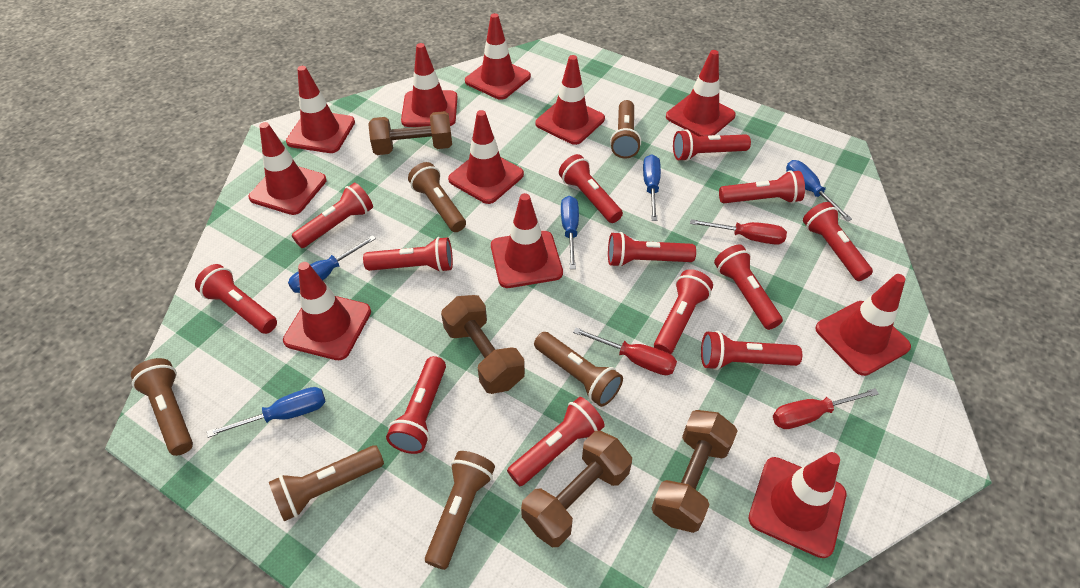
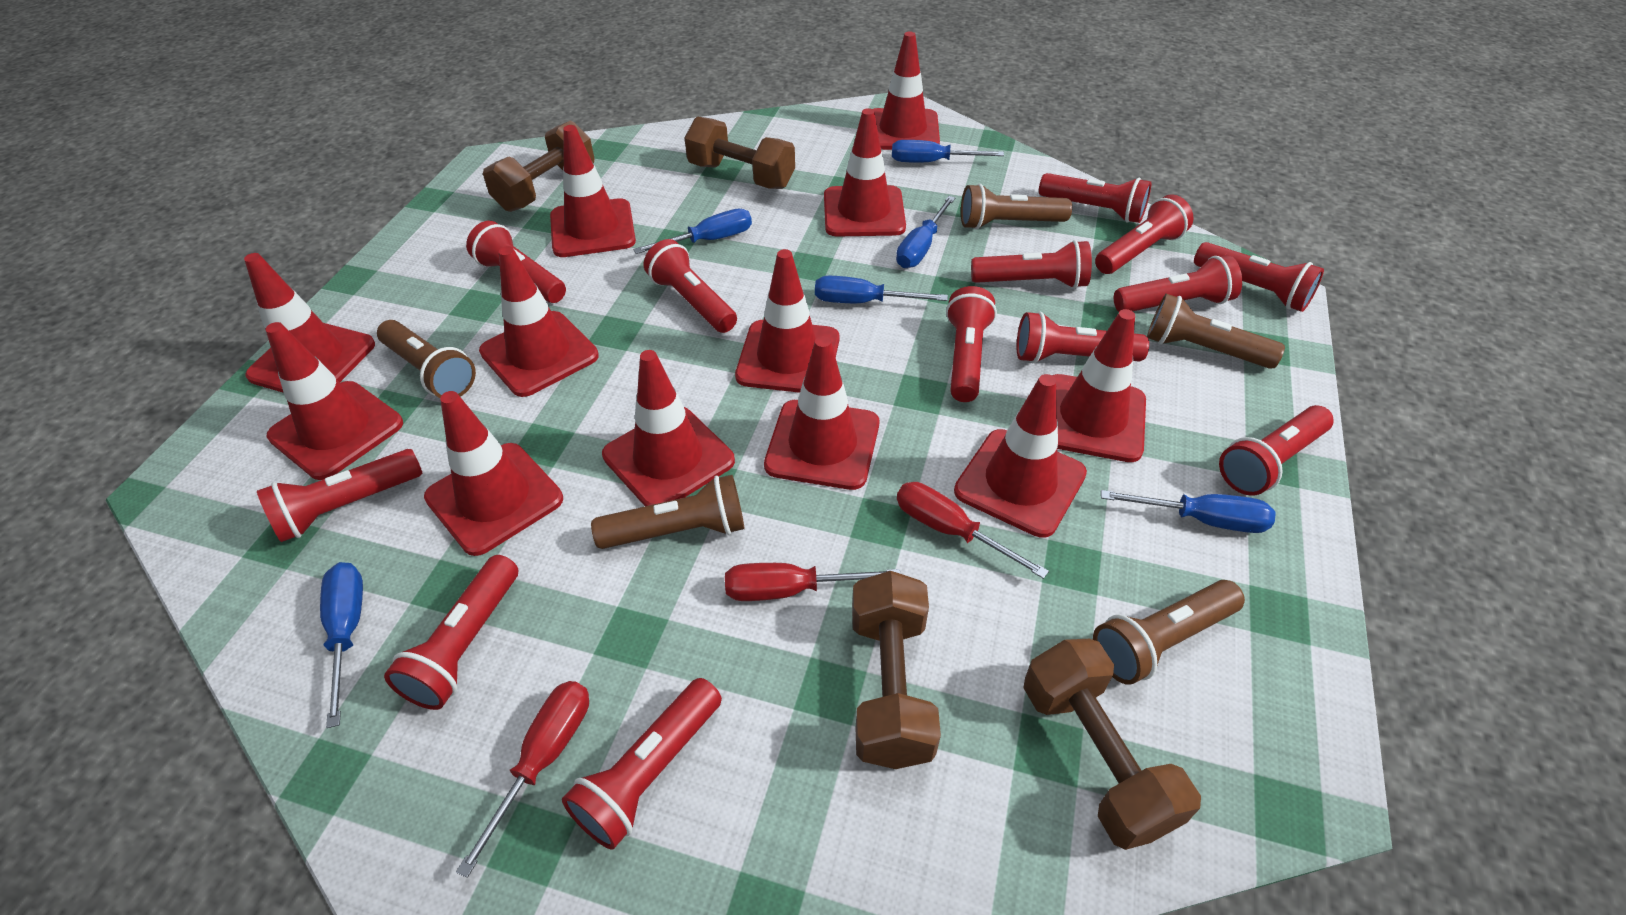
blue screwdriver: [207,387,325,438] [288,235,376,293] [561,196,579,269] [643,155,661,221] [786,160,852,221] = 5 -> [320,562,363,728] [633,209,752,254] [815,276,948,303] [892,140,1004,163] [896,196,955,268] [1101,490,1275,533] = 6
brown flashlight: [131,358,193,456] [269,445,384,521] [408,162,466,232] [425,451,495,570] [534,332,623,407] [610,100,641,158] = 6 -> [377,320,476,398] [591,475,745,549] [961,184,1072,230] [1093,580,1245,685] [1147,294,1285,369] = 5
red traffic cone: [249,122,327,215] [283,262,371,360] [286,66,355,153] [401,43,458,127] [448,110,524,204] [465,13,531,100] [491,193,563,288] [536,55,605,145] [666,50,736,136] [749,452,846,558] [815,274,911,376] = 11 -> [244,253,375,393] [266,322,403,480] [424,391,563,556] [479,246,599,397] [550,125,636,257] [602,350,735,506] [735,249,840,393] [764,336,879,490] [824,108,906,236] [873,32,940,150] [954,374,1087,538] [1052,309,1146,462] = 12

